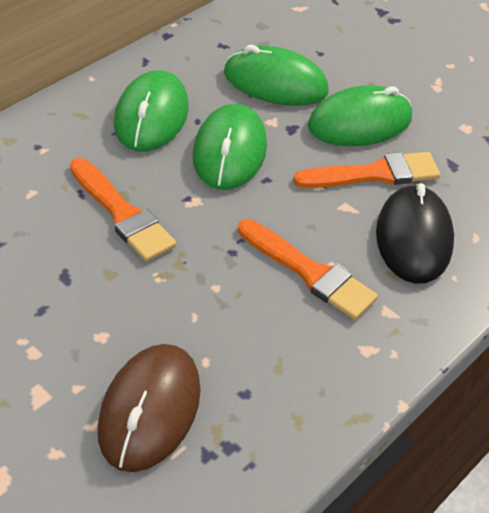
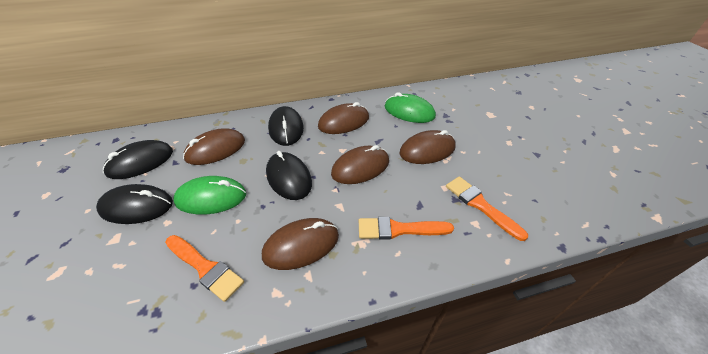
black mouse: [376,183,454,283] = 1 -> [96,184,173,224] [103,140,173,179] [266,151,312,200] [268,106,304,146] = 4
brown mouse: [98,344,201,472] = 1 -> [183,128,245,165] [262,218,339,270] [318,102,369,134] [331,145,389,184] [399,130,455,164] = 5
green mouse: [114,70,189,152] [192,104,267,190] [224,45,329,106] [308,85,412,146] = 4 -> [173,176,246,215] [385,92,436,123] = 2

